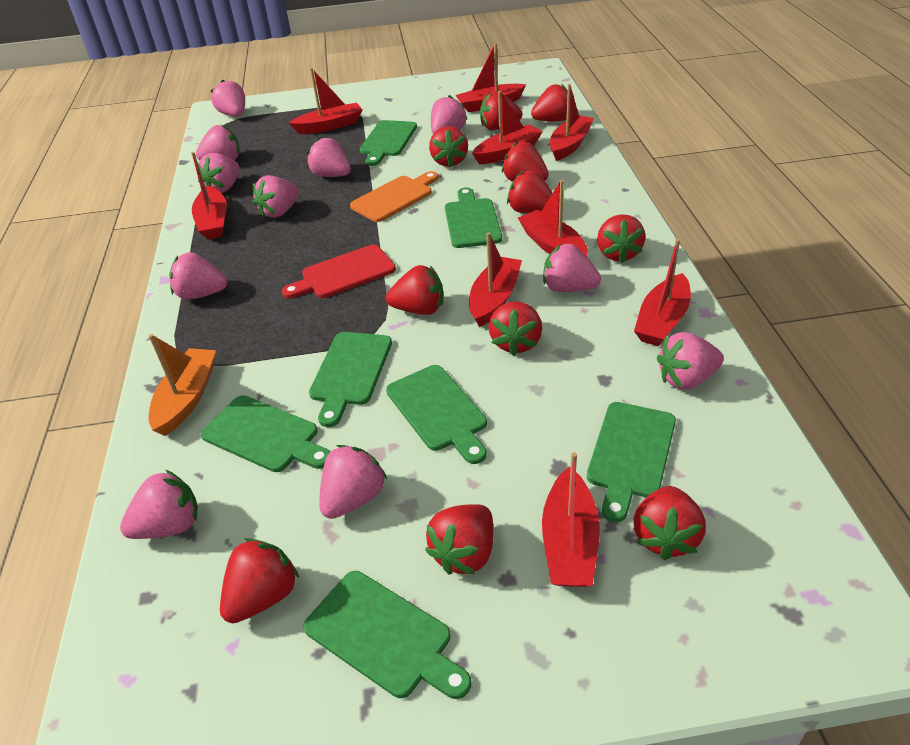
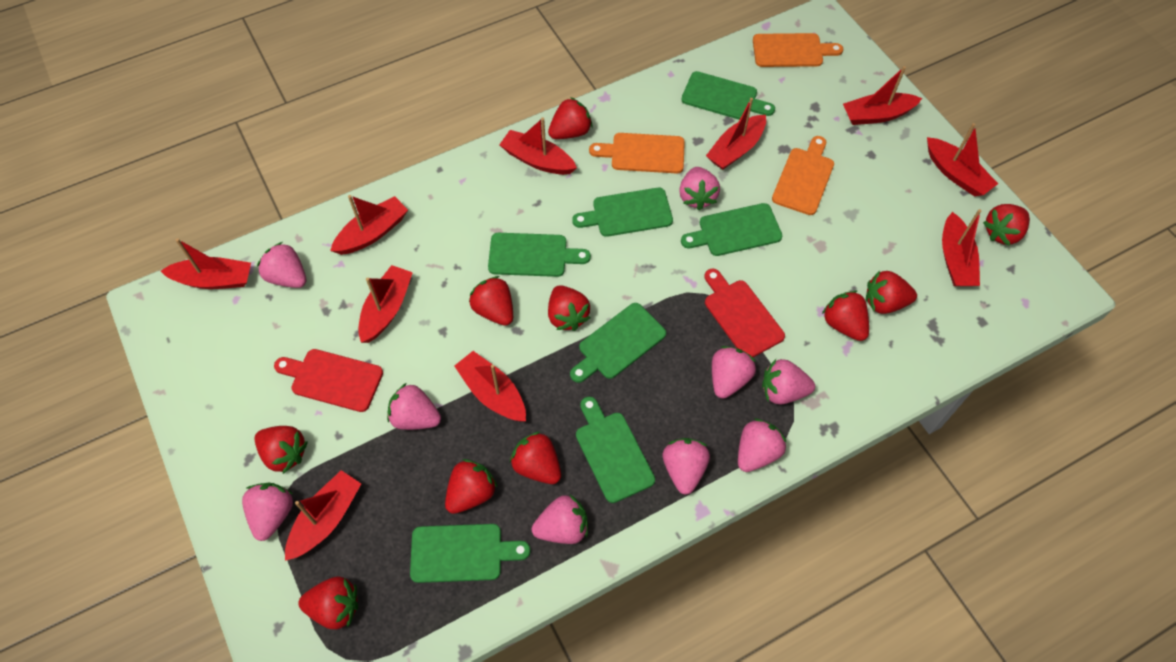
orange boat: [149,334,216,436] = 1 -> none = 0
orange cutting board: [350,171,439,222] = 1 -> [589,133,685,173] [753,33,843,67] [772,136,834,215] = 3
pink strawberry: [120,470,198,539] [169,252,227,300] [196,125,240,160] [198,153,239,193] [211,80,245,116] [253,175,299,218] [307,138,351,177] [319,445,387,519] [431,95,468,134] [543,244,601,292] [657,332,724,390] = 11 -> [242,483,293,541] [257,242,306,288] [387,383,441,430] [532,495,588,544] [663,438,710,495] [679,167,720,210] [712,346,756,399] [738,419,786,472] [762,359,815,405] = 9
red boat: [191,152,227,239] [289,68,362,134] [455,43,526,112] [469,232,522,327] [472,91,543,164] [518,180,588,257] [542,452,600,587] [550,84,594,161] [634,239,691,346] = 9 -> [161,238,251,289] [285,470,361,561] [330,195,408,255] [358,265,413,343] [454,351,526,422] [499,118,577,175] [706,98,766,170] [843,66,922,125] [927,123,998,197] [942,209,981,286] = 10
red cutting board: [282,245,396,298] = 1 -> [274,349,383,412] [704,269,785,357] = 2
red strawberry: [220,538,299,623] [386,265,444,315] [425,504,494,575] [429,126,468,167] [480,92,522,130] [489,301,542,356] [502,142,549,182] [507,171,552,213] [531,84,568,122] [597,214,646,263] [633,486,706,560] = 11 -> [254,426,308,474] [298,577,358,629] [445,459,498,514] [469,276,513,326] [510,432,561,484] [548,97,592,139] [548,285,590,331] [822,291,869,341] [866,270,917,314] [983,204,1030,246] = 10

